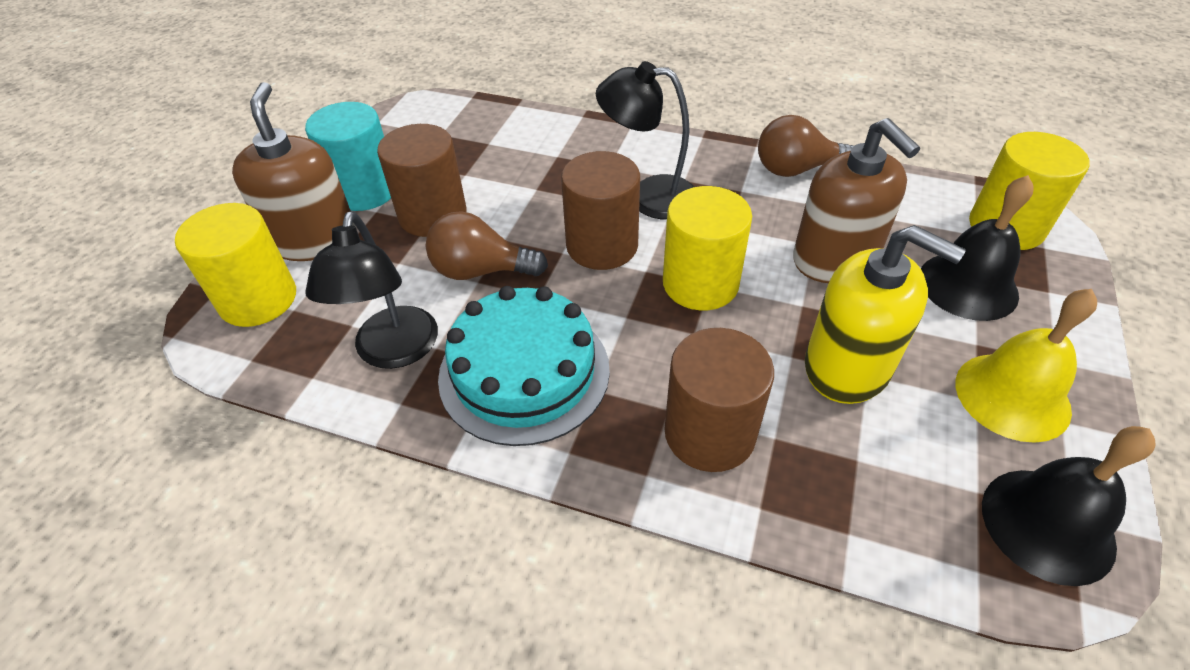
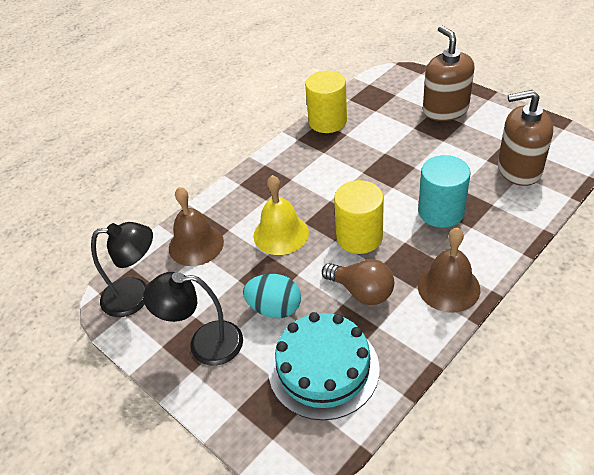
black bell: [921,175,1034,321] [982,426,1156,586] = 2 -> none = 0
brown bell: none = 0 -> [169,187,224,266] [418,227,480,313] = 2
brown cylinder: [377,124,466,237] [561,151,640,270] [665,328,774,472] = 3 -> none = 0
brown light bulb: [426,211,548,280] [758,115,854,177] = 2 -> [322,259,394,305] = 1
turquoise egg: none = 0 -> [243,274,301,318] = 1
yellow cylinder: [175,203,296,327] [663,186,752,310] [969,132,1090,250] = 3 -> [305,71,347,133] [334,180,384,254] = 2
yellow soap dispenser: [805,225,966,404] = 1 -> none = 0

